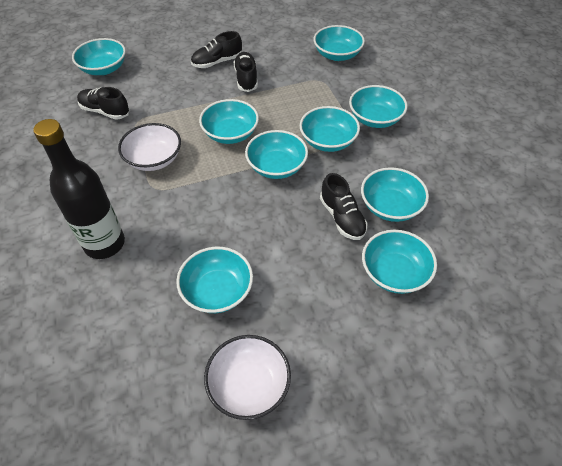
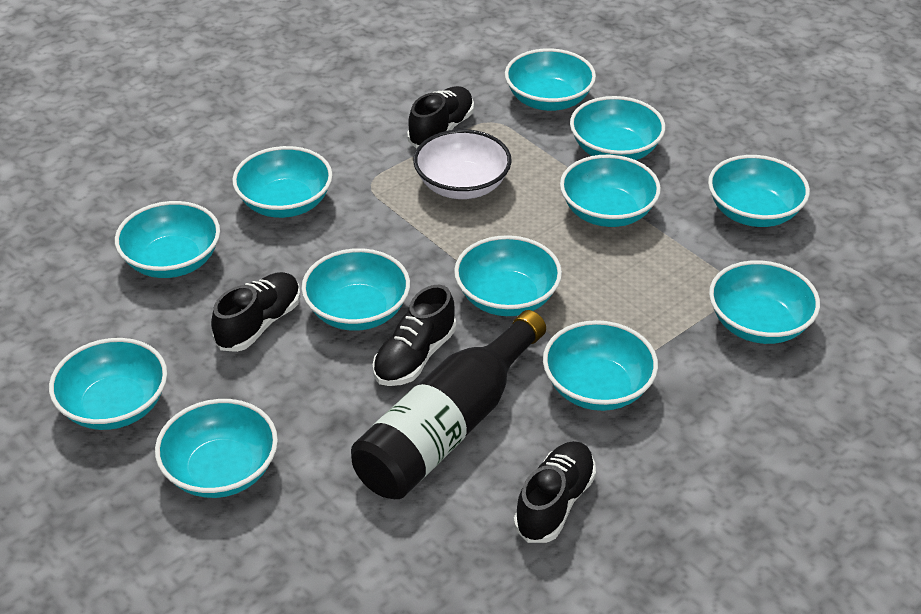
turquoise bowl: [72,38,126,75] [176,247,253,313] [199,99,259,144] [245,130,308,179] [300,106,360,152] [314,25,365,61] [349,85,408,128] [361,167,429,222] [362,230,437,294] = 9 -> [49,338,167,430] [115,201,220,278] [155,399,278,498] [232,146,333,218] [301,248,410,331] [454,235,562,316] [505,48,596,111] [543,320,658,411] [560,155,661,227] [570,96,665,160] [708,155,810,227] [709,260,820,344] = 12
white bowl: [118,123,181,171] [204,335,291,420] = 2 -> [413,129,512,199] = 1

